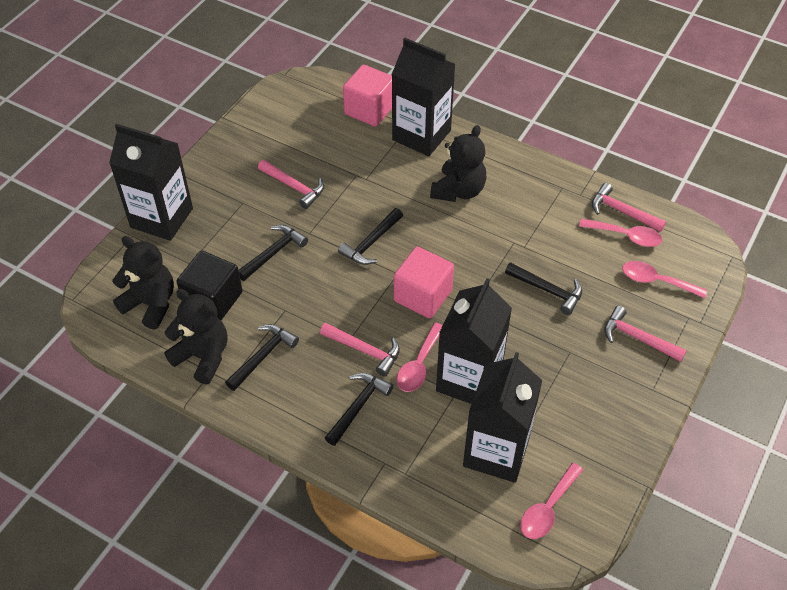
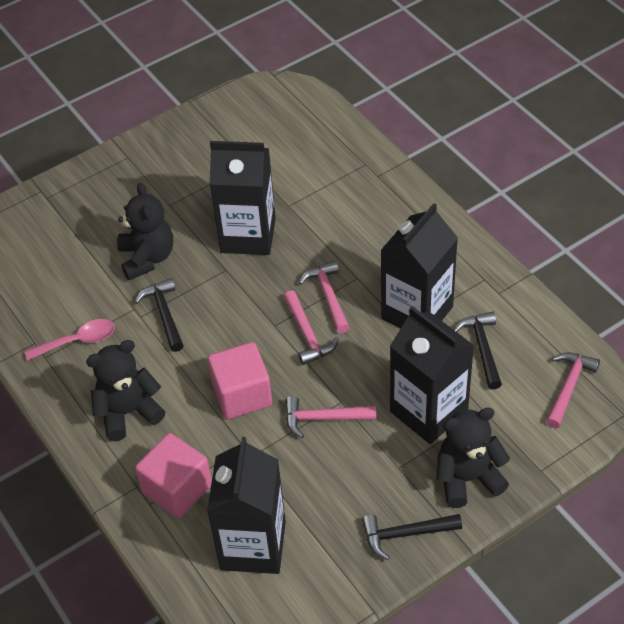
black cube: [177,251,243,320] = 1 -> none = 0
black hammer: [225,324,299,391] [239,225,308,281] [325,373,393,446] [338,208,403,265] [505,262,582,315] = 5 -> [135,278,184,352] [362,514,462,560] [454,312,502,390] = 3
pink spoon: [397,323,443,392] [520,463,583,539] [579,218,662,247] [623,261,707,298] = 4 -> [24,319,115,361] = 1

